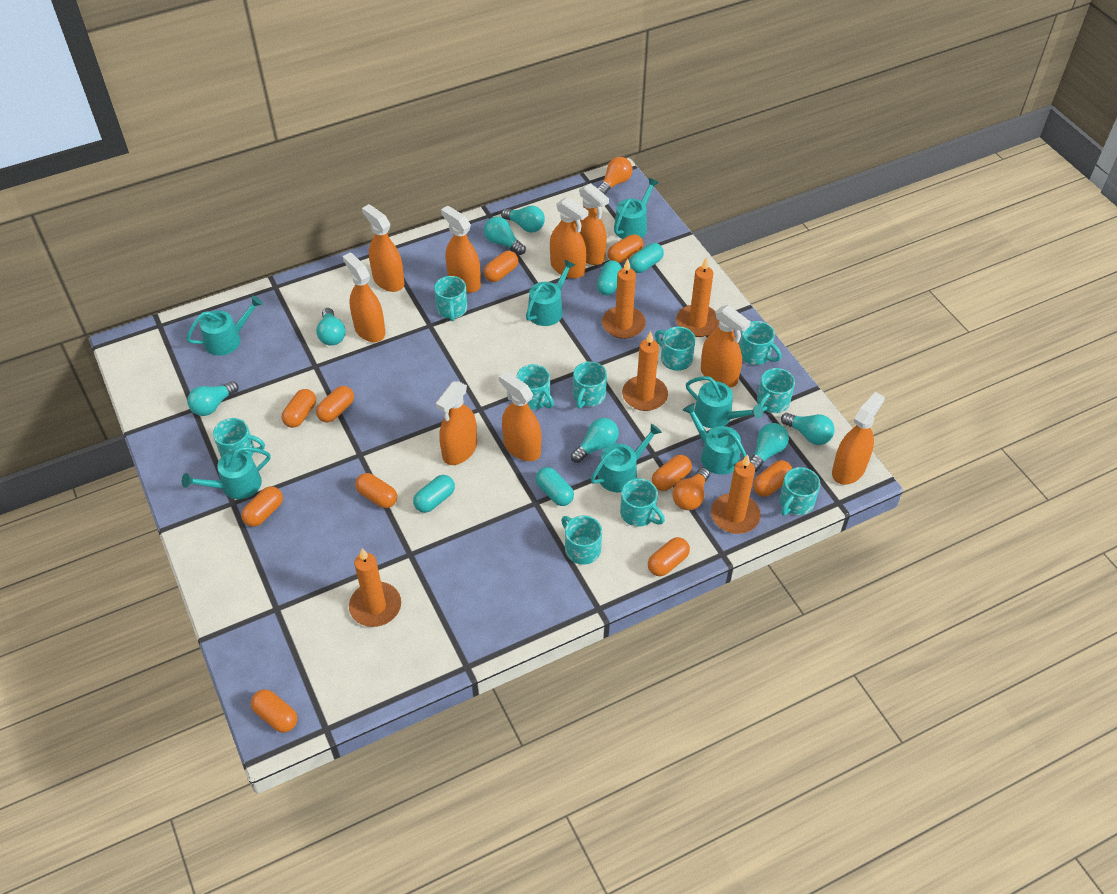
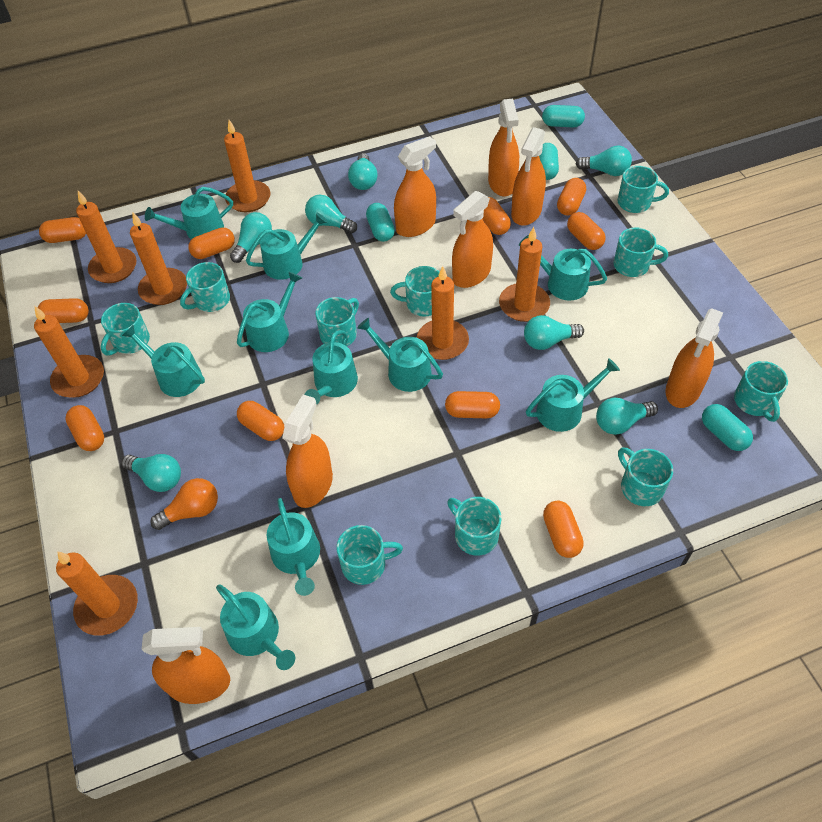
orange candle: [349,548,401,627] [602,259,646,339] [622,331,668,411] [676,257,719,337] [711,454,761,534] = 5 -> [34,306,104,398] [56,552,138,636] [76,191,137,283] [130,213,187,305] [224,120,270,212] [417,266,469,360] [499,227,550,322] = 7
orange light bulb: [597,157,633,195] [672,468,710,510] = 2 -> [150,478,218,530] = 1
orange spray bottle: [343,252,385,342] [362,204,404,292] [436,381,477,465] [441,205,481,293] [499,372,541,461] [550,197,588,278] [575,183,609,265] [701,305,751,388] [832,392,885,485] = 9 -> [141,627,230,704] [282,395,333,508] [394,136,436,237] [452,191,493,288] [488,99,519,196] [511,127,546,226] [665,308,723,408] = 7
turquoise watering can: [182,447,271,499] [186,296,263,356] [526,259,575,326] [591,424,662,492] [614,178,659,239] [683,403,746,475] [686,376,763,428] = 7 -> [122,325,205,397] [145,187,233,240] [216,584,295,670] [237,272,302,352] [246,213,328,280] [267,498,320,596] [304,330,358,404] [357,318,443,392] [519,235,607,301] [526,358,620,432] = 10

